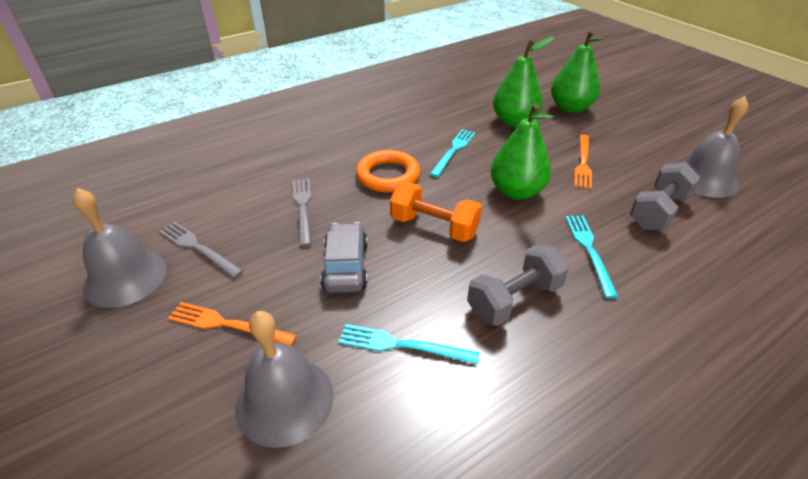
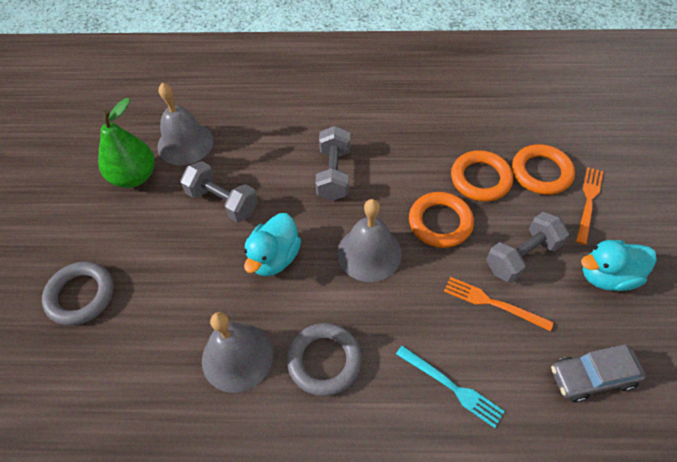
green pear: [491,103,554,200] [493,37,554,127] [551,30,605,113] = 3 -> [98,98,155,188] = 1
grey dumbbell: [467,244,569,326] [630,162,701,230] = 2 -> [180,161,258,222] [315,126,350,201] [486,212,569,283] = 3
grey fork: [159,222,243,278] [293,178,312,247] = 2 -> none = 0
grey ring: none = 0 -> [42,261,114,326] [287,323,362,396] = 2
orange dumbbell: [390,182,482,242] = 1 -> none = 0
orange ring: [356,150,420,193] = 1 -> [409,192,474,248] [451,150,513,202] [512,144,575,195] = 3
turquoise duck: none = 0 -> [244,213,301,276] [581,240,657,291] = 2
turquoise fork: [339,324,480,364] [430,129,476,177] [565,216,618,298] = 3 -> [396,345,505,428] = 1

